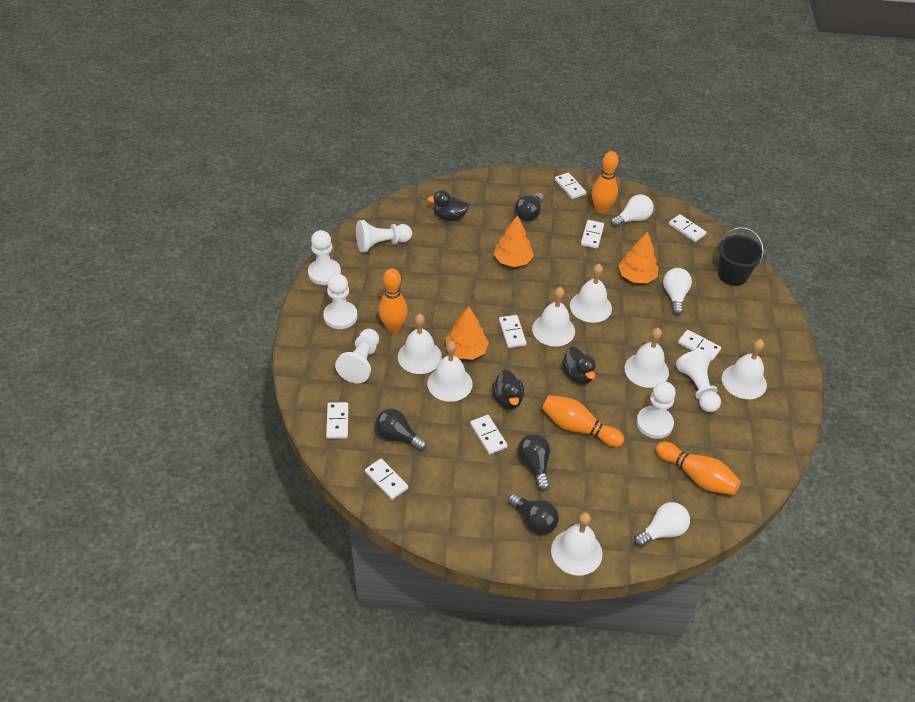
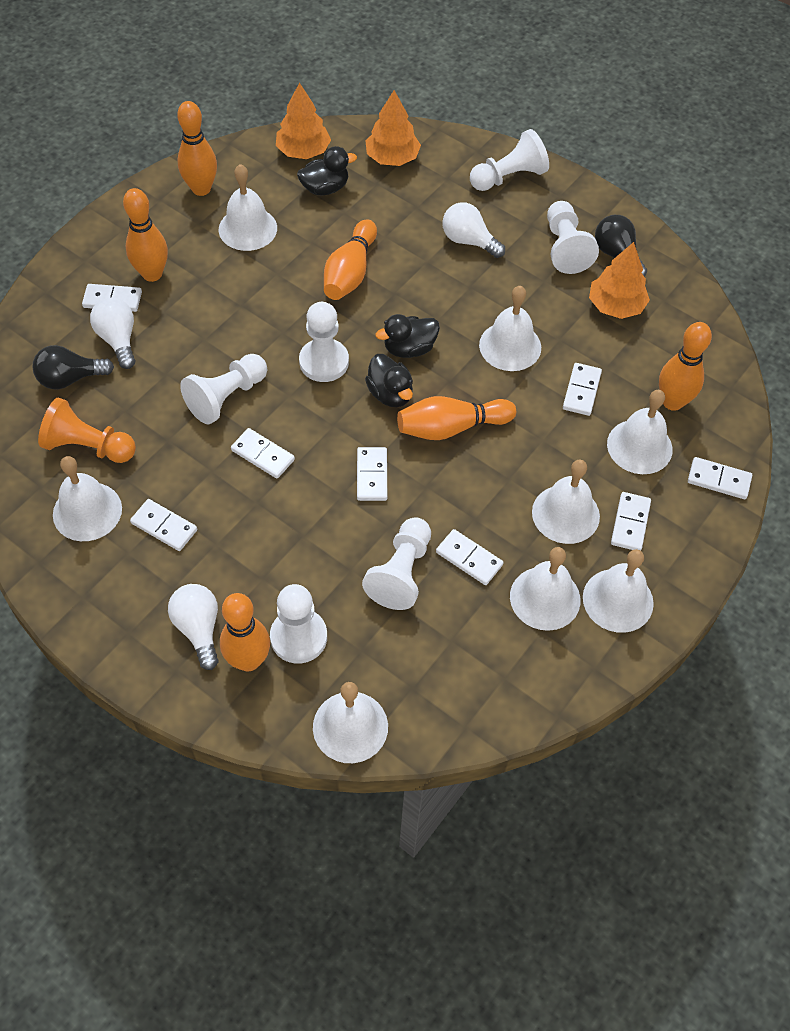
black bucket: [718,227,764,286] = 1 -> none = 0
black light bulb: [375,409,427,451] [508,493,559,535] [515,193,544,222] [518,434,550,491] = 4 -> [32,345,114,389] [595,215,647,277] = 2
orange bowling pin: [378,268,408,332] [542,395,624,447] [592,151,619,214] [655,441,741,495] = 4 -> [123,188,168,282] [177,101,217,196] [220,593,270,671] [324,220,377,300] [397,396,516,440] [659,322,712,411] = 6
orange pawn: none = 0 -> [38,398,136,463] = 1
white bell: [398,314,442,374] [427,341,473,402] [532,287,575,347] [551,512,603,575] [570,264,612,323] [624,328,669,388] [722,339,767,399] = 7 -> [53,456,122,541] [219,164,277,251] [313,682,388,763] [479,286,541,371] [510,547,580,631] [532,460,600,544] [583,549,654,633] [607,390,673,474] = 8

